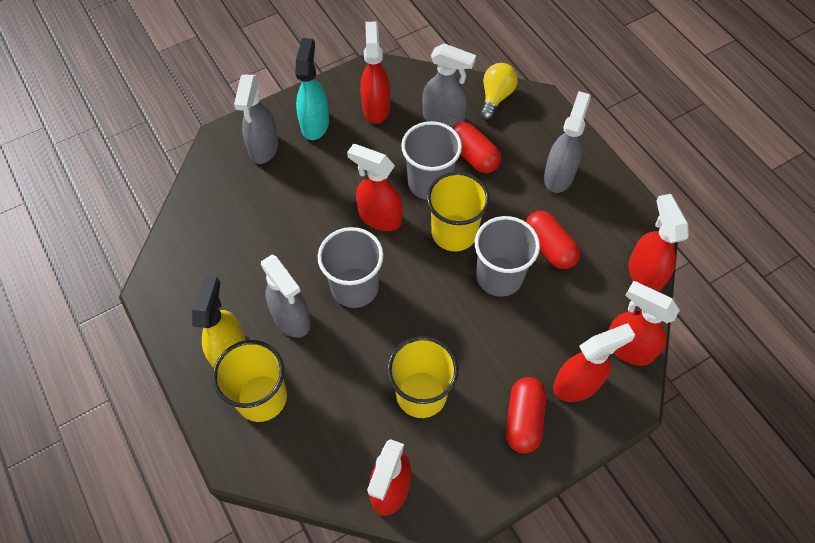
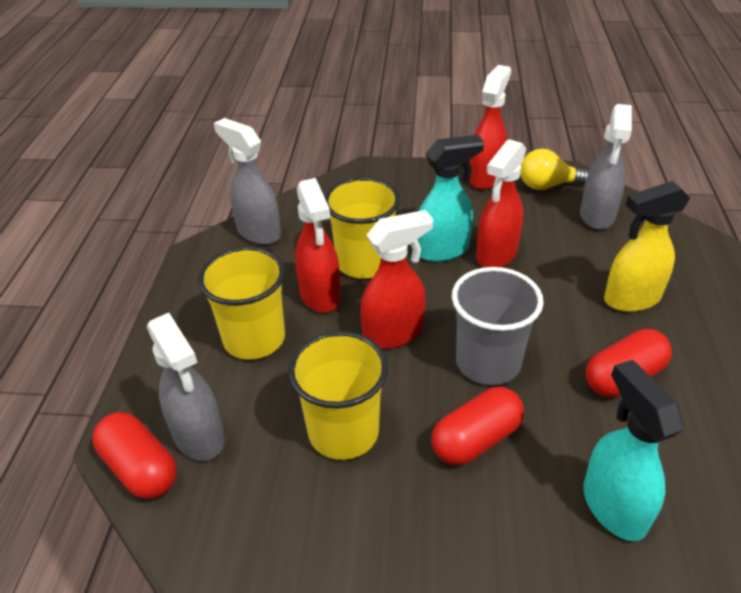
grey cup: [318,227,384,308] [401,121,462,200] [475,216,540,297] = 3 -> [452,267,544,385] = 1
grey spray bottle: [234,74,278,164] [261,255,311,338] [422,43,476,128] [544,91,591,193] = 4 -> [147,313,225,461] [214,118,281,245] [580,104,632,230] = 3
red spray bottle: [347,144,403,231] [360,21,390,124] [367,439,411,516] [553,323,635,402] [609,281,680,366] [628,194,689,292] = 6 -> [295,178,341,313] [360,210,433,349] [469,65,511,190] [476,139,526,267] = 4
turquoise spray bottle: [295,38,329,140] = 1 -> [417,135,484,262] [583,360,684,541] = 2

